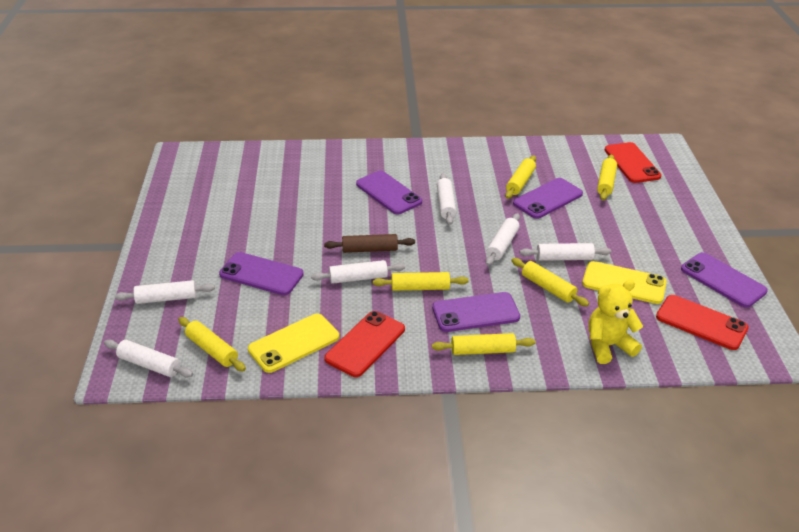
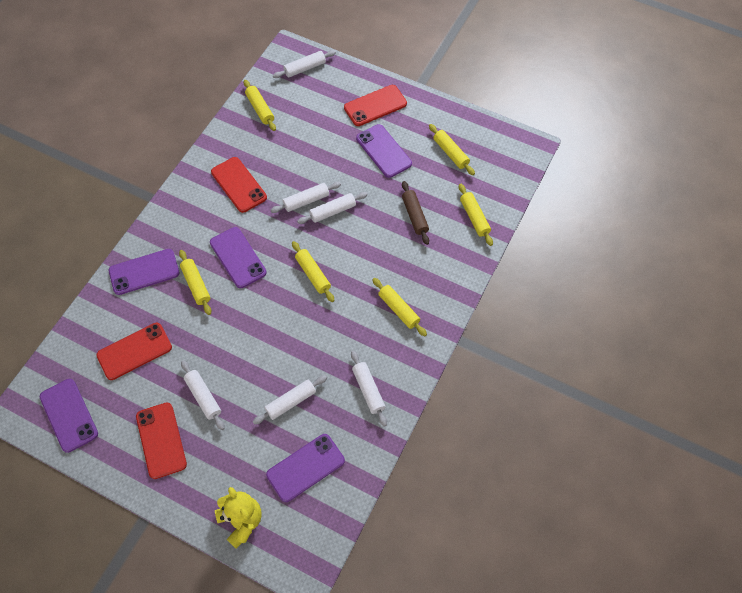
red phone: [324,311,405,377] [605,142,661,183] [656,295,749,350] = 3 -> [96,323,172,380] [136,403,187,479] [211,157,267,213] [344,85,407,126] = 4
yellow phone: [248,314,339,373] [582,261,667,304] = 2 -> none = 0

